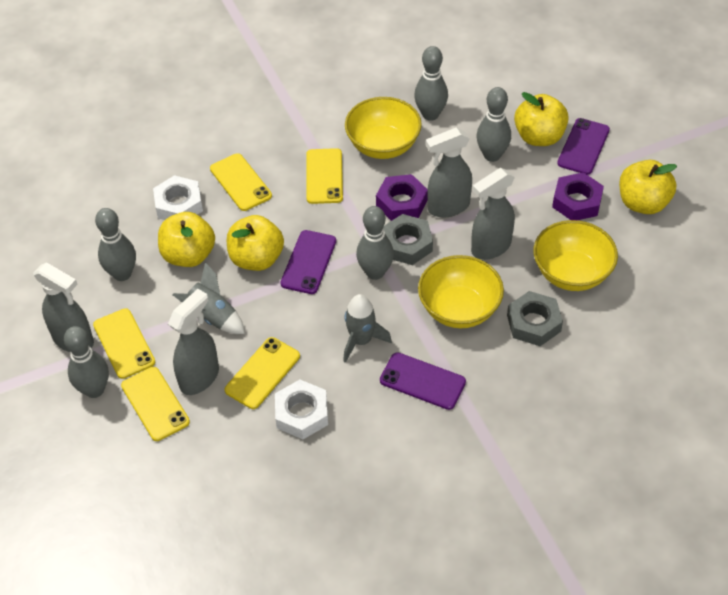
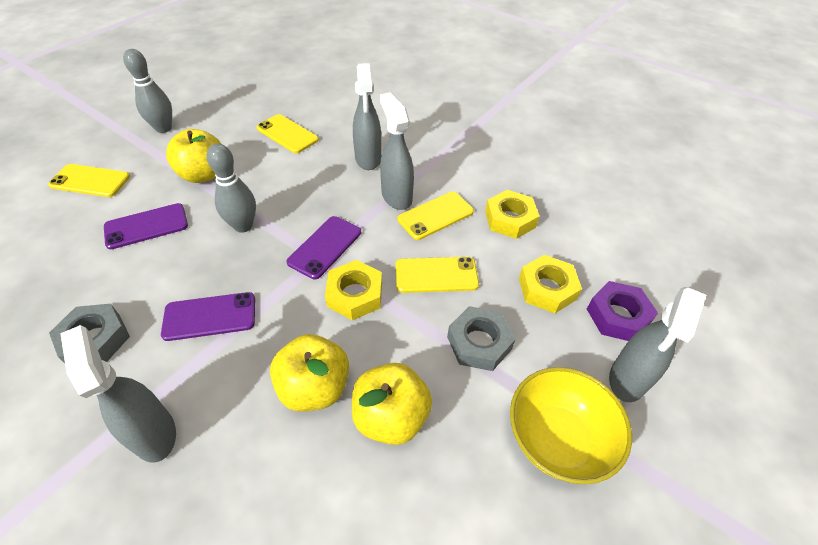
grey bowling pin: [64,326,109,398] [95,208,136,281] [356,206,394,280] [414,46,448,121] [477,87,511,162] = 5 -> [123,49,172,133] [206,143,256,233] = 2
grey rocket: [173,262,245,334] [343,294,392,363] = 2 -> none = 0
purple nut: [376,174,428,221] [552,172,604,220] = 2 -> [587,281,658,341] = 1
white nut: [153,175,203,220] [275,380,328,439] = 2 -> none = 0
yellow apple: [158,212,215,267] [227,215,284,271] [514,92,569,146] [619,160,677,214] = 4 -> [166,129,221,183] [270,334,349,411] [352,363,432,445] = 3
yellow bowl: [345,97,422,159] [418,255,504,328] [534,220,618,291] = 3 -> [510,367,632,484] = 1
yellow nut: none = 0 -> [325,260,382,320] [485,190,539,239] [519,255,582,314] = 3
yellow phone: [93,308,155,379] [121,367,190,441] [210,153,272,211] [224,337,300,409] [306,148,343,204] = 5 -> [48,164,130,197] [257,114,319,153] [396,257,479,293] [397,191,474,240] = 4

